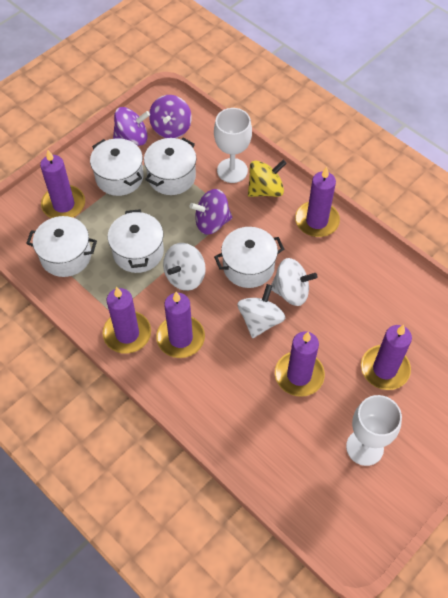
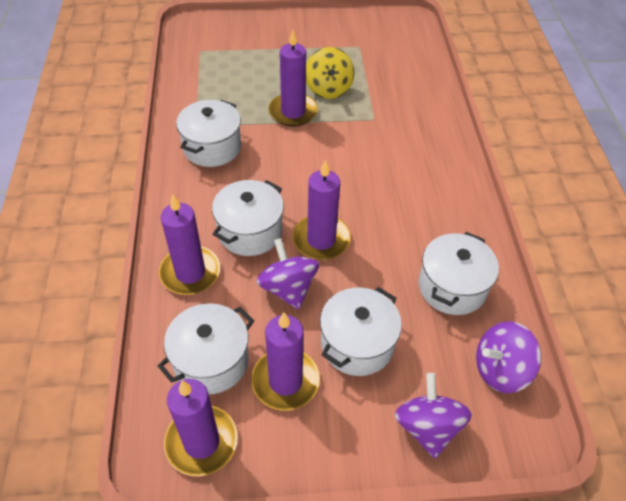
purple candle: [40,150,85,218] [103,287,151,354] [156,292,205,358] [275,332,325,397] [295,167,340,237] [361,325,412,390] = 6 -> [159,194,220,295] [164,379,238,477] [251,312,320,411] [269,30,318,127] [292,160,351,260] = 5
white goblet: [214,108,252,183] [346,395,402,466] = 2 -> none = 0
white spinning top: [163,243,206,291] [237,284,285,338] [271,258,318,306] = 3 -> none = 0

